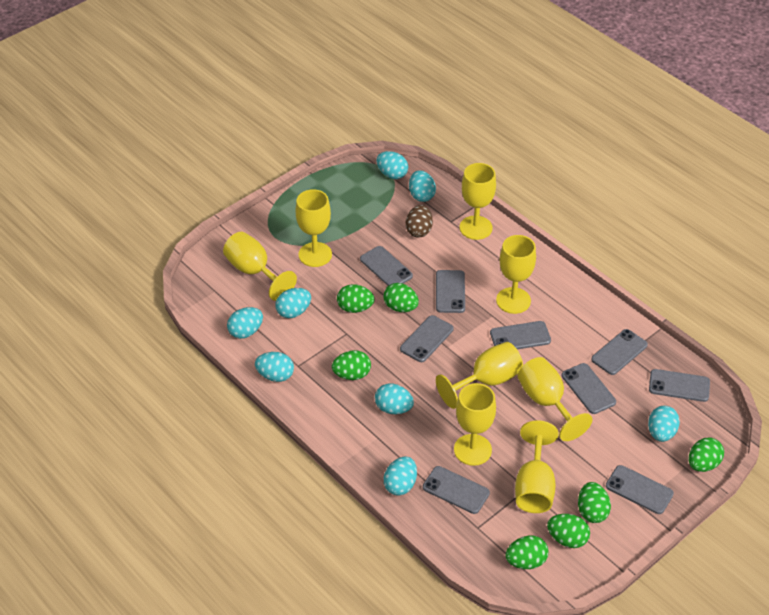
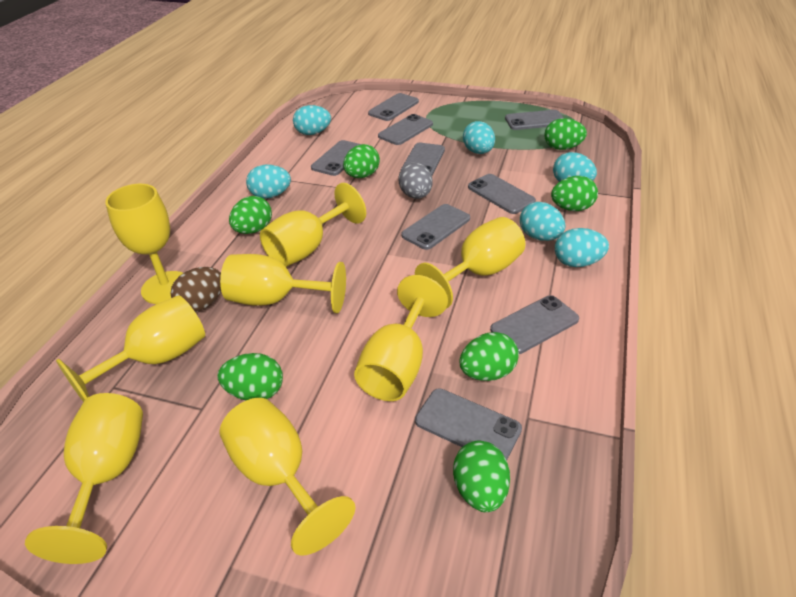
grey egg: none = 0 -> [399,162,433,199] = 1
turquoise egg: [227,307,263,339] [255,352,294,382] [275,288,311,318] [375,383,414,414] [376,151,408,179] [384,456,417,496] [409,170,436,202] [648,406,680,442] = 8 -> [246,164,291,199] [293,105,331,135] [463,121,495,154] [520,202,566,241] [553,152,597,182] [555,228,609,267] = 6

